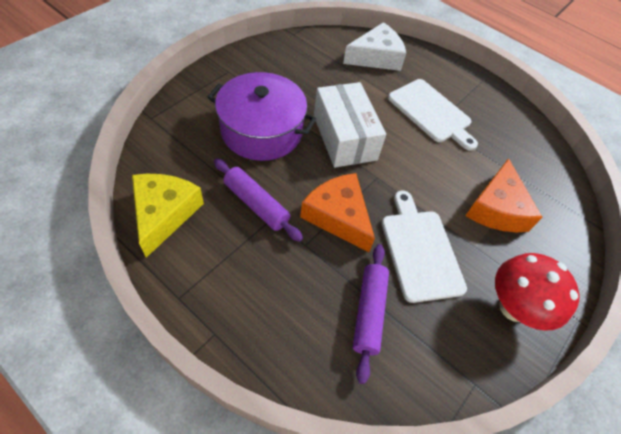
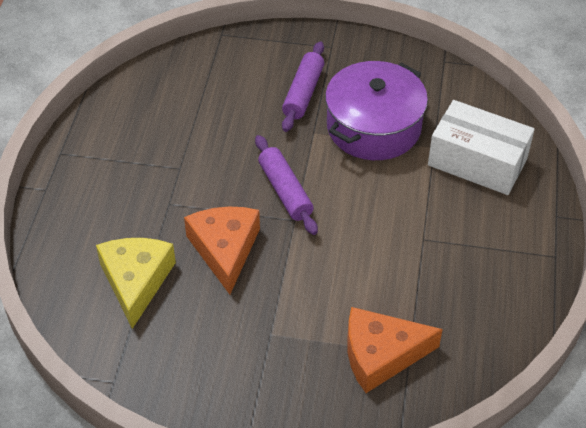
red mushroom: [495,253,579,331] = 1 -> none = 0
white cheese: [343,22,406,71] = 1 -> none = 0
white cutting board: [382,191,467,303] [388,79,478,150] = 2 -> none = 0

